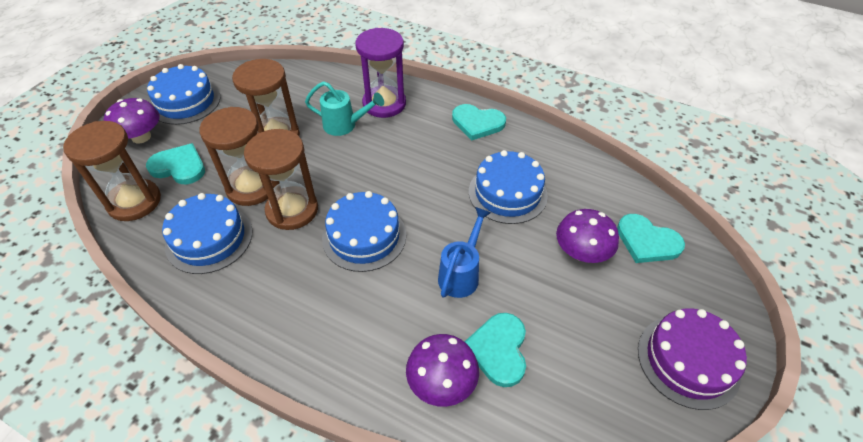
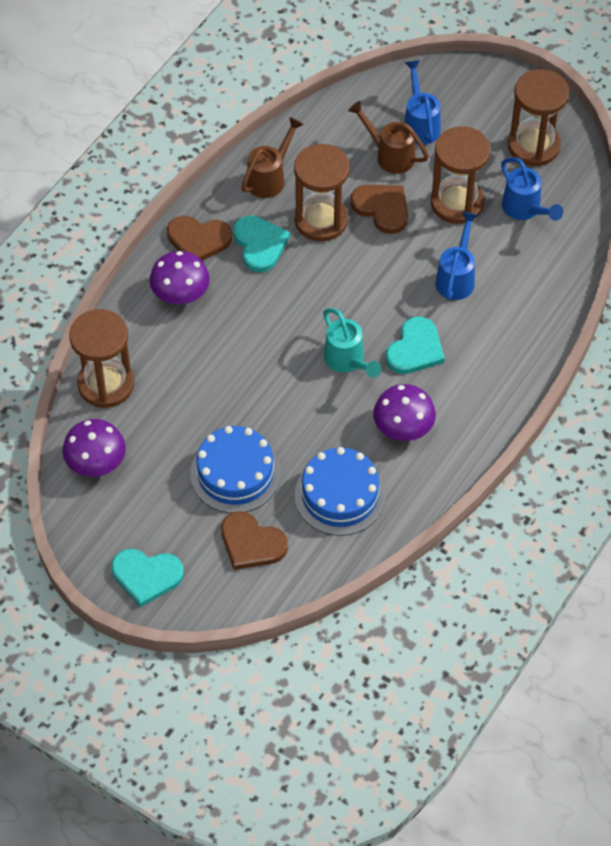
blue cake: [147,64,221,125] [162,193,252,274] [322,191,406,272] [469,150,548,224] = 4 -> [190,426,281,513] [295,447,386,536] = 2
blue watering can: [438,207,491,298] = 1 -> [404,60,441,145] [435,212,478,300] [501,157,563,221] = 3
brown heart: none = 0 -> [167,216,232,261] [221,511,288,570] [350,185,408,234] = 3
brown watering can: none = 0 -> [241,117,304,198] [348,101,429,174] = 2
purple cake: [638,309,747,410] = 1 -> none = 0
purple hourglass: [355,28,406,118] = 1 -> none = 0
turquoise heart: [146,143,205,185] [452,104,506,141] [464,313,526,387] [617,214,685,263] = 4 -> [111,549,183,607] [233,215,290,272] [385,316,445,374] = 3

